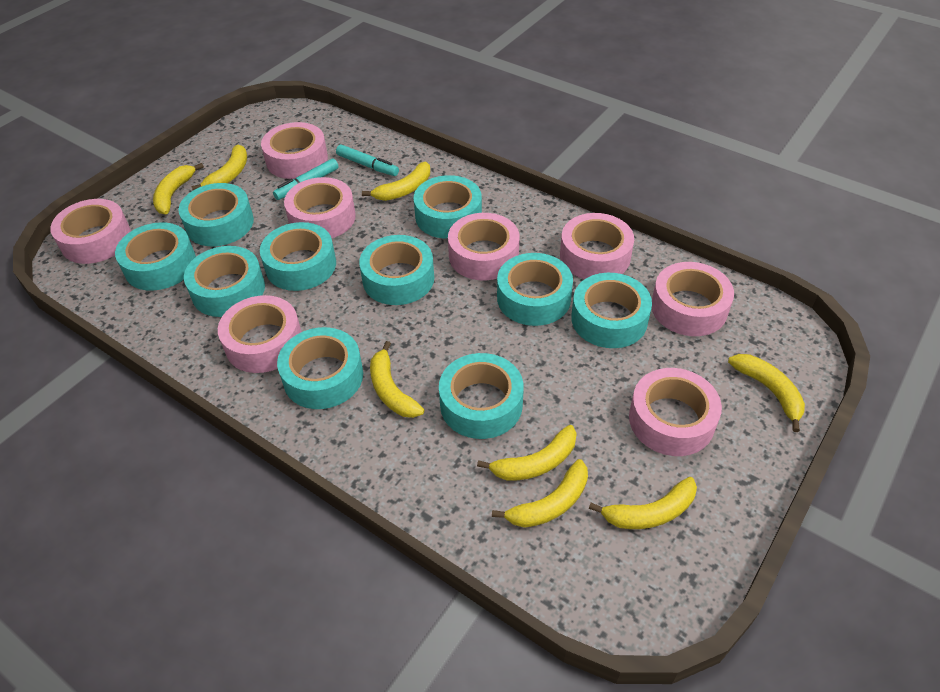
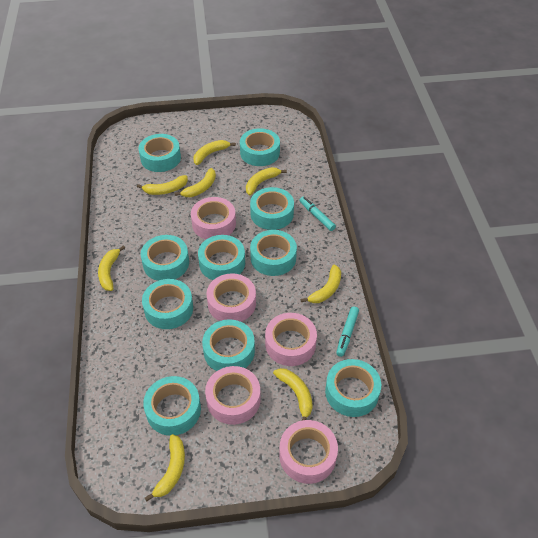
pink tape: [50,199,131,264] [218,295,302,373] [261,122,328,179] [284,177,356,238] [448,213,520,281] [560,213,634,279] [629,368,722,456] [652,262,734,336] = 8 -> [191,197,236,239] [205,366,261,425] [206,274,256,322] [265,313,317,366] [279,420,338,484] = 5

